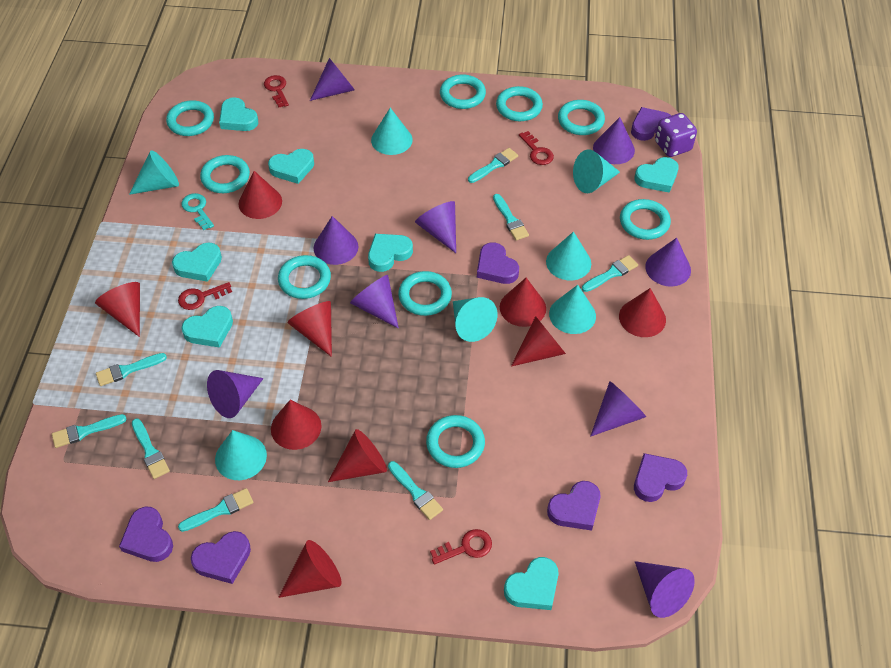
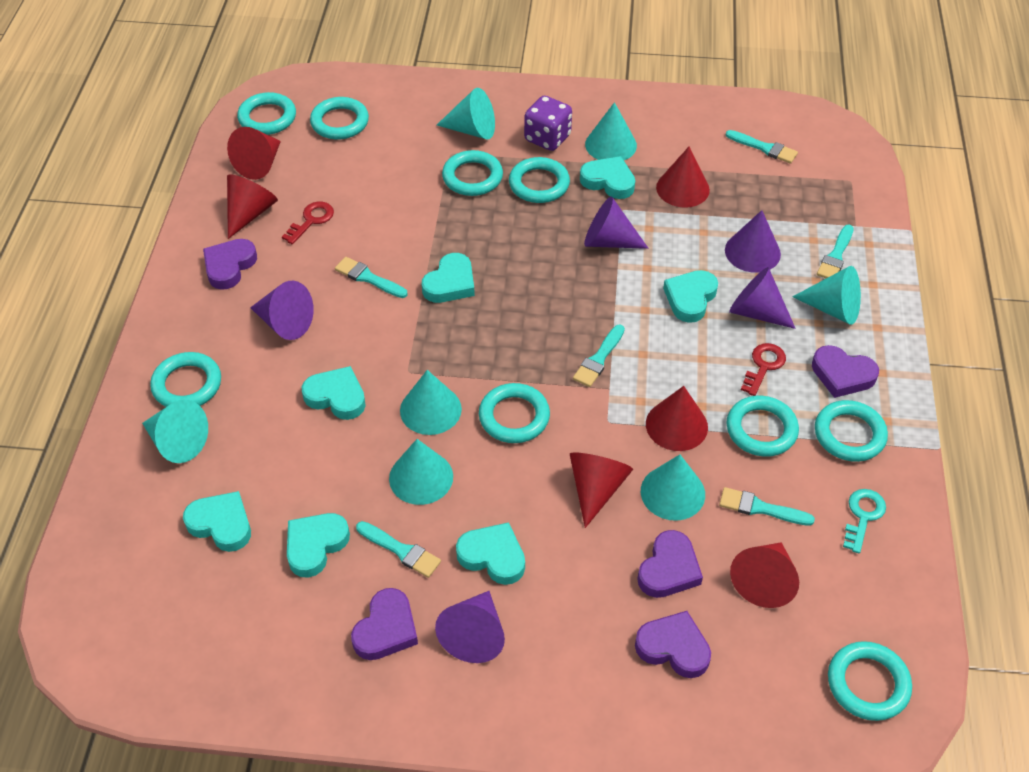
purple cone: [207,370,264,418] [310,58,355,101] [314,216,358,265] [350,275,399,329] [415,201,456,253] [590,381,646,437] [593,117,635,164] [635,561,695,618] [645,238,691,287] = 9 -> [250,281,314,340] [435,591,505,663] [584,197,648,249] [725,210,781,273] [729,267,796,329] = 5
purple heart: [119,507,173,562] [191,531,251,584] [477,242,519,284] [547,481,600,531] [631,107,671,141] [634,453,687,502] = 6 -> [203,239,257,290] [351,588,418,660] [635,611,711,678] [637,530,703,598] [812,345,879,398] = 5
red cone: [95,282,140,337] [239,171,282,219] [271,400,322,450] [278,540,342,598] [288,301,332,357] [328,429,387,482] [500,278,546,327] [511,316,566,367] [619,288,666,337] = 9 -> [227,127,281,180] [227,174,278,239] [570,453,633,528] [646,386,708,451] [656,147,710,208] [730,542,799,608] = 6
red key: [178,282,232,310] [264,75,289,107] [430,529,492,564] [519,131,554,165] = 4 -> [282,202,334,244] [741,343,786,396] = 2
turquoise brush: [52,414,127,448] [96,353,167,386] [132,419,170,479] [178,488,254,532] [388,461,443,520] [468,148,518,183] [493,194,529,240] [582,255,638,292] = 8 -> [335,257,408,298] [356,521,441,578] [573,325,625,387] [719,487,815,526] [726,130,798,164] [817,225,853,278] = 6

